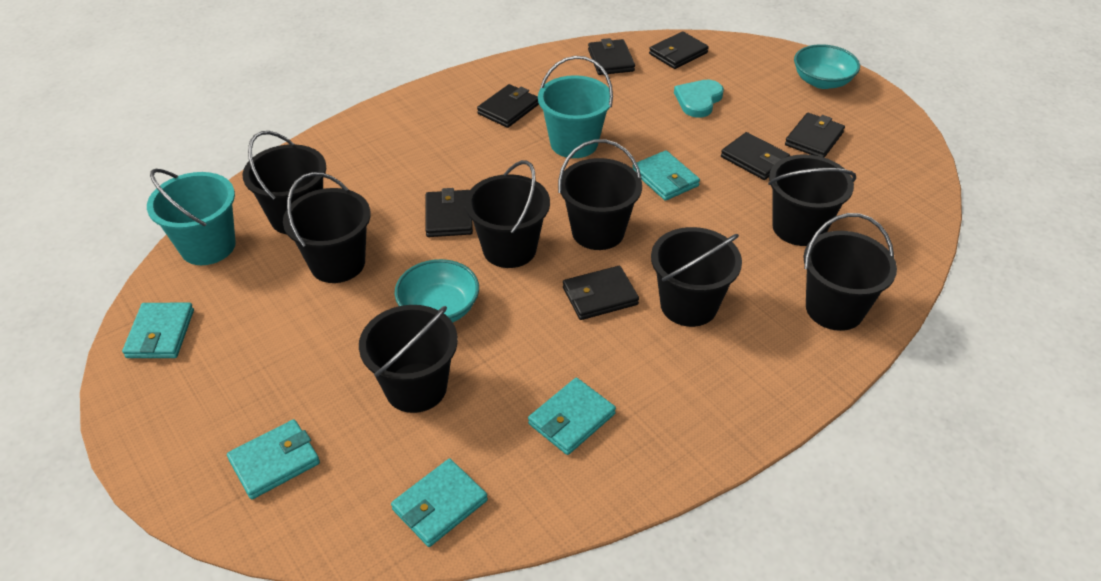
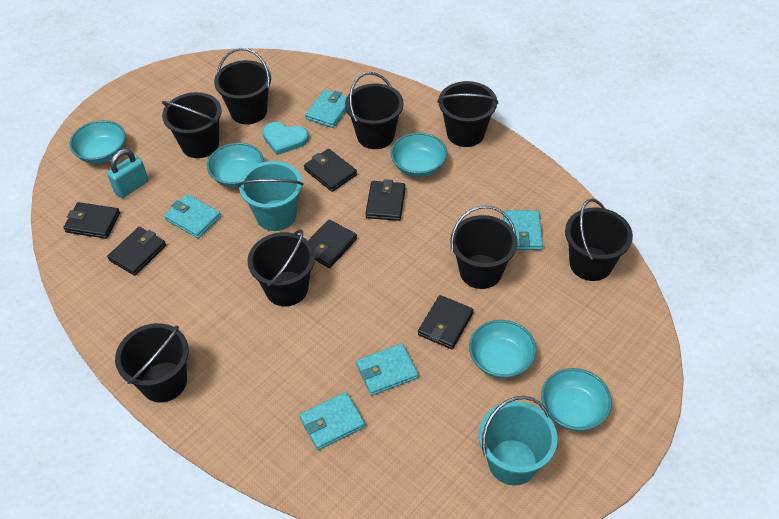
black wallet: [425,188,473,237] [477,84,539,128] [563,266,639,320] [588,38,635,75] [649,31,709,69] [721,132,790,180] [785,113,845,158] = 7 -> [63,202,120,239] [107,227,166,276] [304,149,357,192] [308,219,357,268] [365,179,405,221] [418,295,474,349] = 6
turquoise bowl: [395,259,479,322] [794,44,860,89] = 2 -> [70,120,126,164] [207,143,264,188] [391,132,447,177] [469,320,537,379] [541,368,612,431] = 5
turquoise padlock: none = 0 -> [107,149,149,198] = 1

